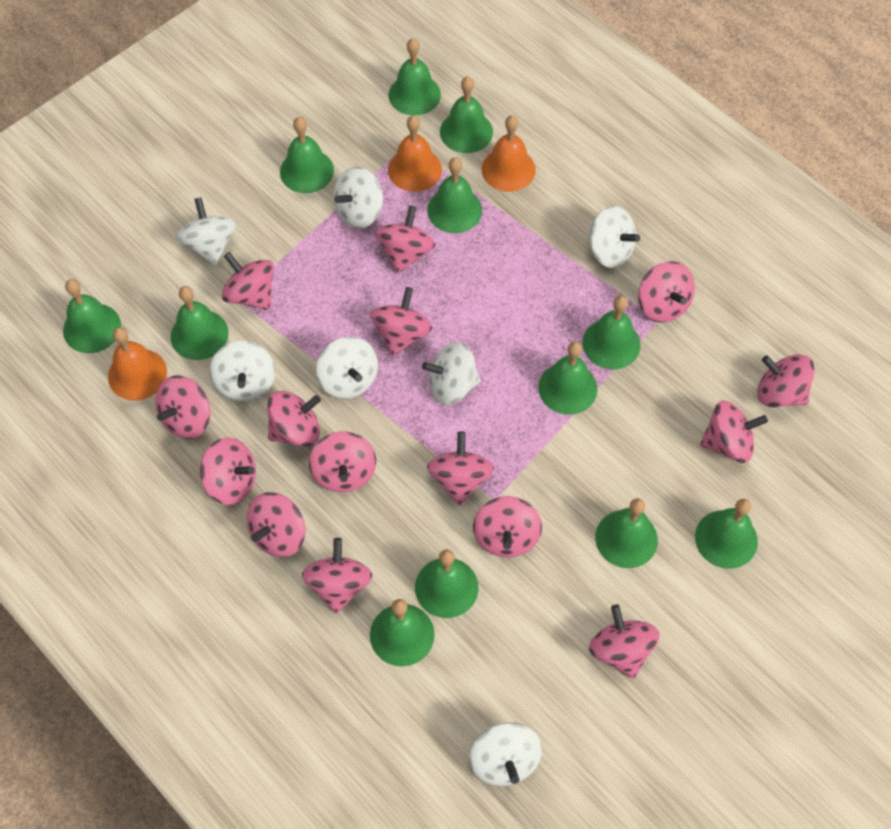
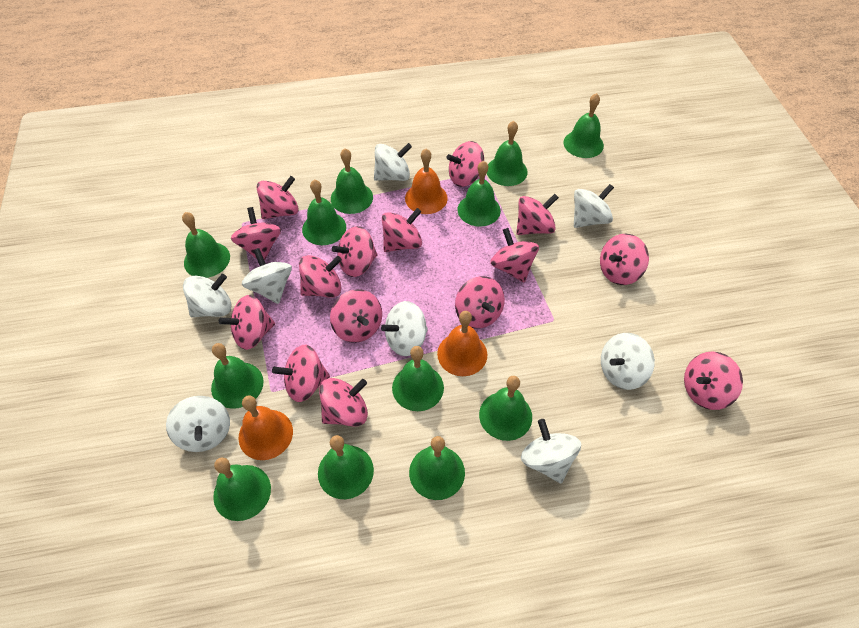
white spinning top: [176,197,237,266] [210,341,275,401] [316,337,378,399] [334,167,383,228] [422,342,481,405] [469,722,542,786] [587,206,640,268] = 7 -> [166,396,230,452] [183,274,232,317] [242,248,292,304] [374,143,412,181] [381,301,428,356] [521,419,581,483] [574,184,614,228] [601,333,655,390] = 8

